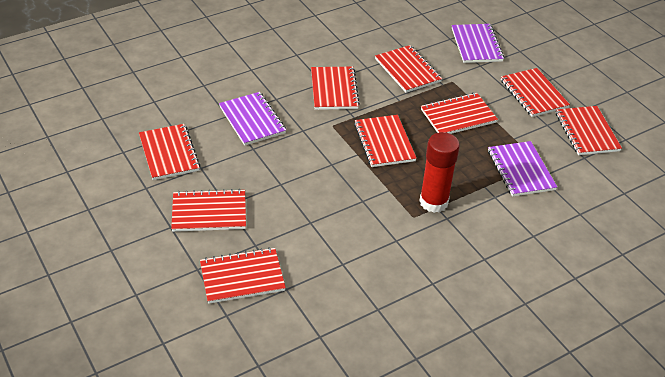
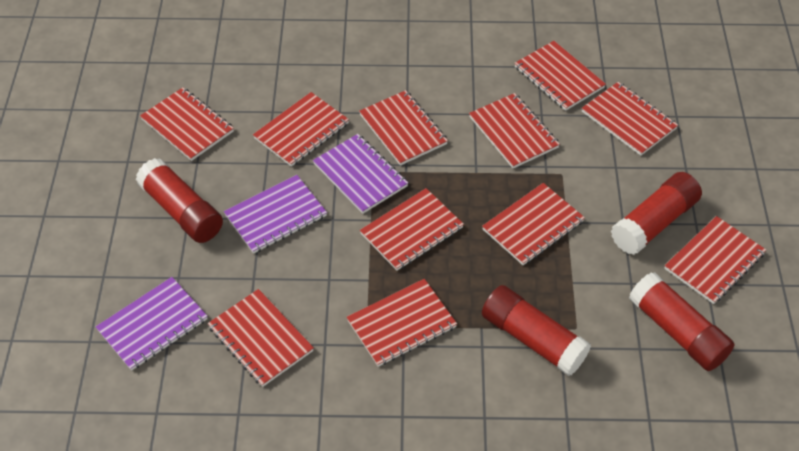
red glue stick: [420,132,460,213] = 1 -> [136,158,223,243] [482,285,591,376] [611,172,702,255] [629,272,735,371] = 4
red notebook: [139,124,200,180] [171,189,246,232] [200,247,286,304] [311,67,360,110] [354,115,417,167] [375,45,442,93] [421,93,498,134] [501,68,570,117] [556,106,622,155] = 9 -> [140,87,234,161] [208,289,314,387] [253,92,349,167] [347,279,457,367] [359,90,448,166] [360,188,464,271] [469,93,560,168] [482,183,585,265] [514,41,606,111] [582,82,678,156] [664,216,766,304] = 11

